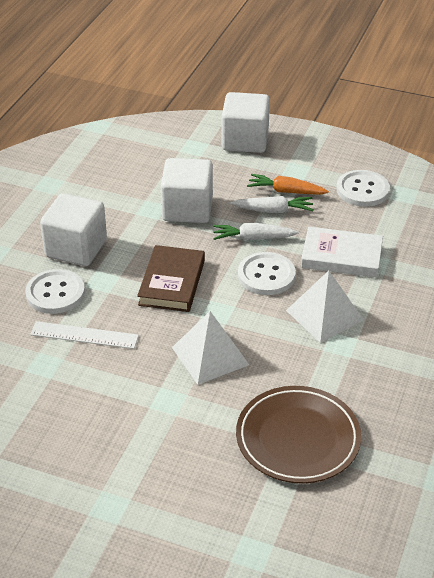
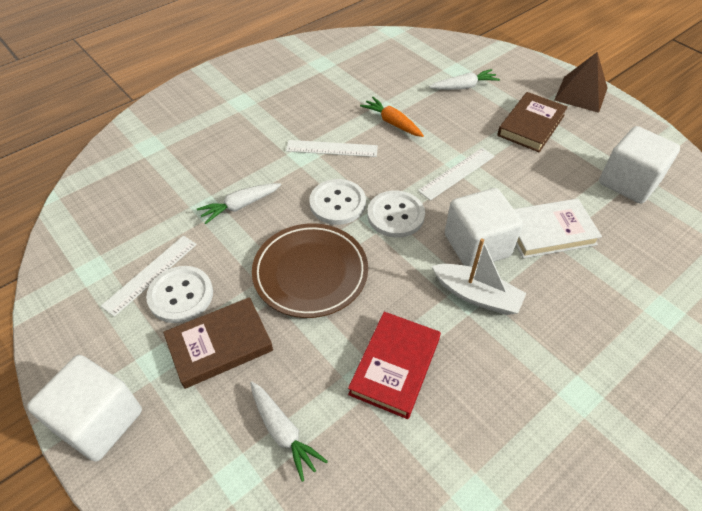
brown book: [137,245,205,312] = 1 -> [163,297,273,389] [497,92,568,152] = 2
brown pyramid: none = 0 -> [554,52,607,113] = 1
red book: none = 0 -> [348,312,441,419] = 1
white boat: none = 0 -> [432,238,526,315] = 1
white carrot: [213,223,299,240] [230,196,314,213] = 2 -> [197,183,281,224] [250,382,328,482] [429,69,500,90] = 3
white pyramid: [172,311,249,385] [286,271,364,343] = 2 -> none = 0
white ruler: [30,321,139,349] = 1 -> [101,236,197,317] [286,140,378,157] [418,148,494,200] = 3

